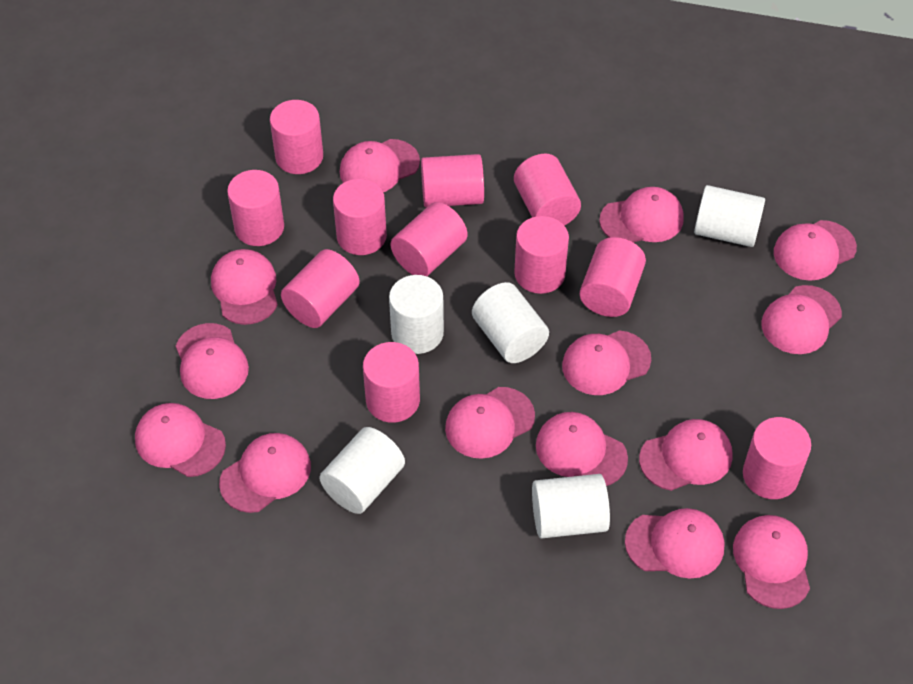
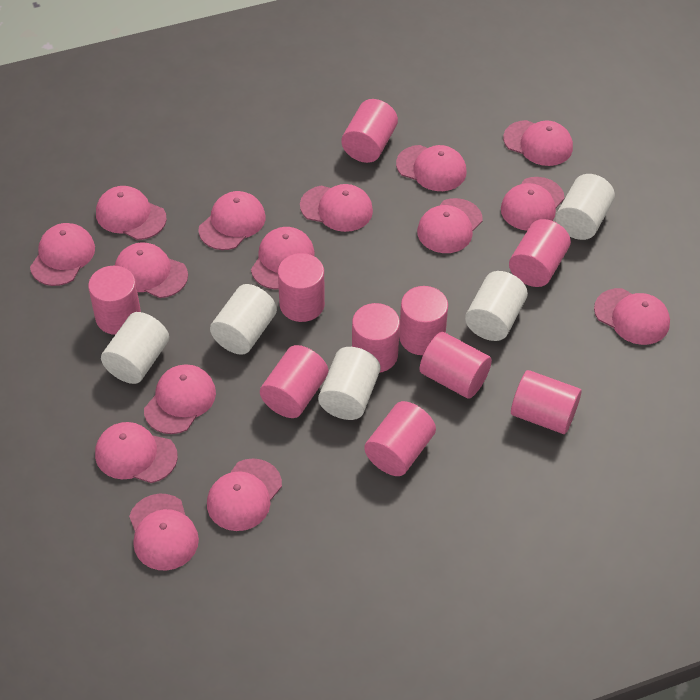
pink cap: [135,403,226,477] [176,323,249,399] [211,249,278,325] [219,433,311,513] [340,139,420,192] [445,387,535,459] [536,412,628,486] [562,330,651,395] [599,187,684,242] [625,508,724,579] [639,419,733,491] [733,515,810,609] [761,285,842,354] [774,220,857,281] = 14 -> [30,223,95,286] [95,422,178,483] [96,186,167,240] [115,242,188,298] [129,494,199,571] [144,364,216,434] [198,191,265,250] [207,458,282,531] [251,227,314,289] [300,184,373,232] [396,145,466,191] [417,198,483,253] [501,177,565,231] [503,120,573,166] [594,288,670,345] = 15
pink cylinder: [227,170,284,246] [270,100,323,174] [281,249,360,328] [333,179,387,255] [363,342,420,423] [390,202,468,276] [421,154,484,207] [514,154,581,226] [514,216,569,294] [580,237,646,317] [743,417,811,499] = 11 -> [88,266,141,335] [260,345,328,418] [278,253,325,322] [341,99,398,163] [352,303,400,373] [364,401,436,476] [399,286,448,355] [420,332,492,399] [509,219,571,287] [511,370,581,434] = 10

